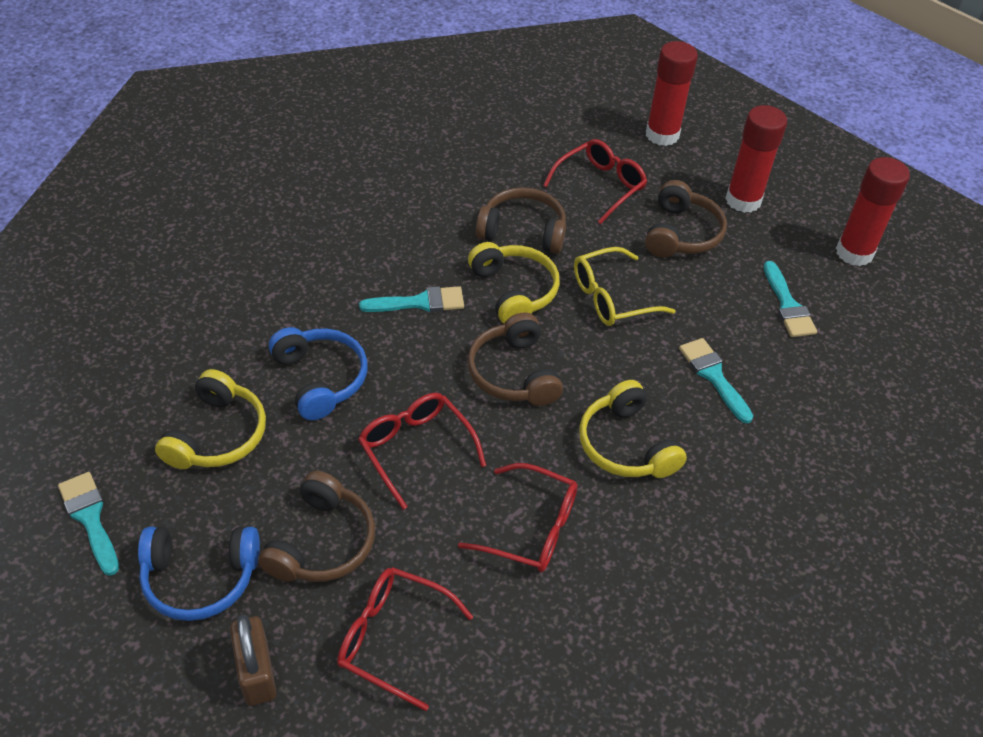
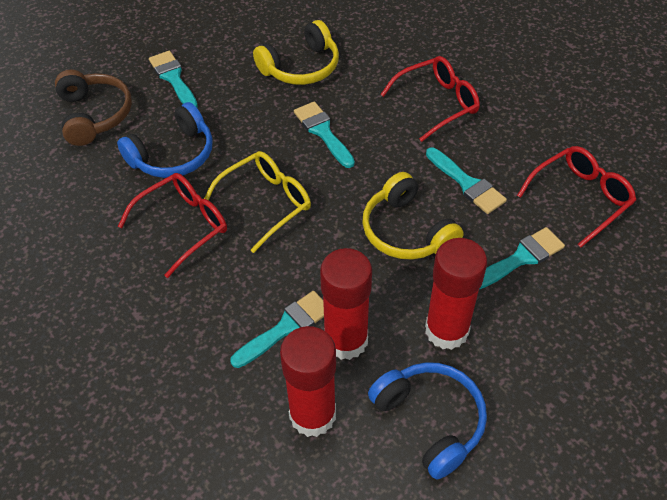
brown headphones: [258,471,375,582] [467,313,563,406] [476,187,566,254] [645,180,727,257] = 4 -> [55,70,132,146] = 1
brown padlock: [230,615,277,706] = 1 -> none = 0
red glasses: [337,567,473,711] [358,393,486,510] [458,463,578,572] [543,139,647,224] = 4 -> [118,173,227,278] [380,56,480,142] [517,146,636,247] = 3
turquoise brush: [58,472,119,576] [359,286,464,312] [679,338,753,423] [763,261,817,337] = 4 -> [149,51,198,107] [230,291,324,368] [294,101,355,168] [426,148,507,214] [480,227,565,289] = 5
yellow headphones: [155,369,266,469] [468,242,560,324] [579,380,687,478] = 3 -> [253,20,339,85] [362,172,464,259] = 2

